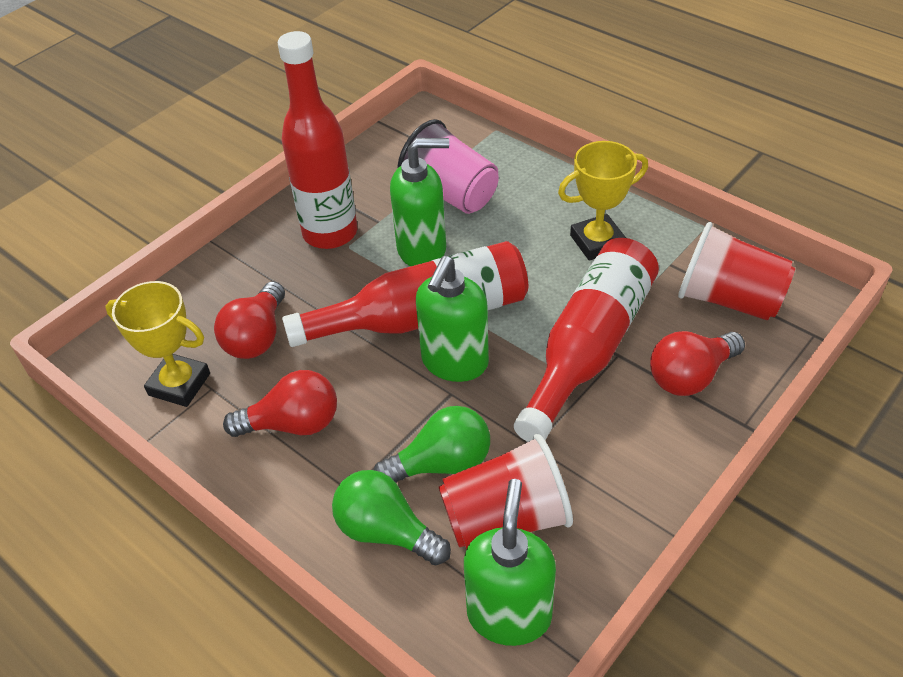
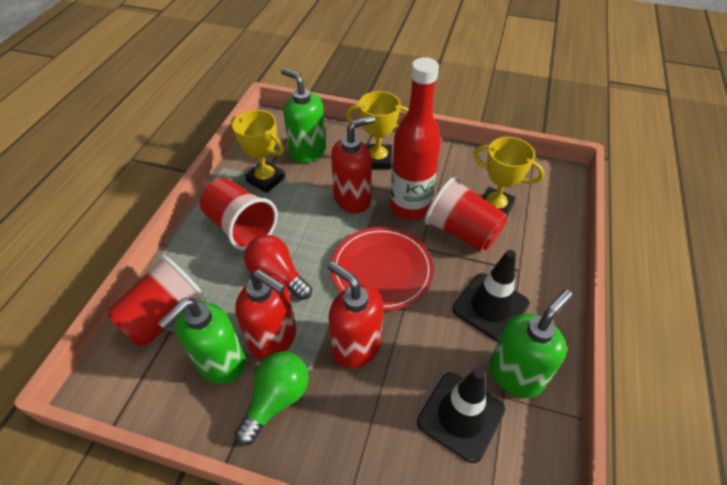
black traffic cone: none = 0 -> [417,368,505,463] [452,250,530,341] = 2
green light bulb: [332,470,451,565] [374,406,490,483] = 2 -> [235,351,309,446] = 1
pink cup: [398,119,499,214] = 1 -> none = 0
red bottle: [278,31,357,249] [282,241,528,347] [514,238,659,442] = 3 -> [390,57,441,220] = 1
red cup: [439,434,573,550] [678,222,795,321] = 2 -> [107,254,206,346] [200,178,278,251] [425,176,507,252] = 3
red light bulb: [214,281,285,359] [223,370,337,437] [650,331,745,396] = 3 -> [244,235,312,300] = 1
red plate: none = 0 -> [331,227,434,311] = 1
red soap dispenser: none = 0 -> [235,270,296,360] [328,261,383,368] [331,116,375,213] = 3
yellow trophy: [105,281,210,407] [558,141,648,261] = 2 -> [231,110,285,193] [346,91,409,170] [473,137,544,218] = 3

